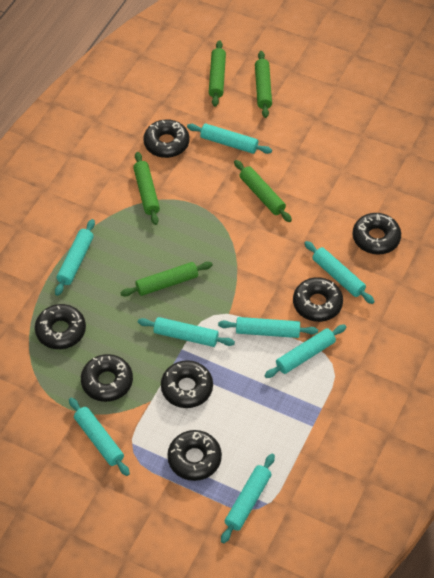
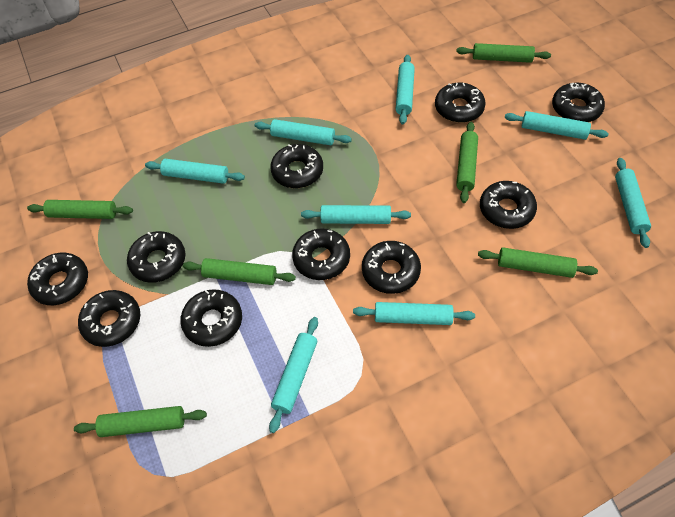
black donut: [35,304,86,349] [81,354,133,402] [143,119,190,158] [161,360,213,408] [167,430,222,481] [293,277,343,322] [352,213,401,255] = 7 -> [27,253,88,305] [78,290,140,347] [127,231,186,283] [180,289,242,347] [270,144,323,188] [292,228,350,280] [362,241,421,294] [435,83,486,123] [480,181,537,229] [552,83,605,122] = 10
green rolling pin: [121,262,213,296] [133,152,160,225] [209,40,226,107] [234,160,292,222] [255,51,272,118] = 5 -> [27,200,133,219] [74,406,207,437] [183,258,296,285] [456,43,551,63] [456,122,478,203] [478,247,598,278] = 6

